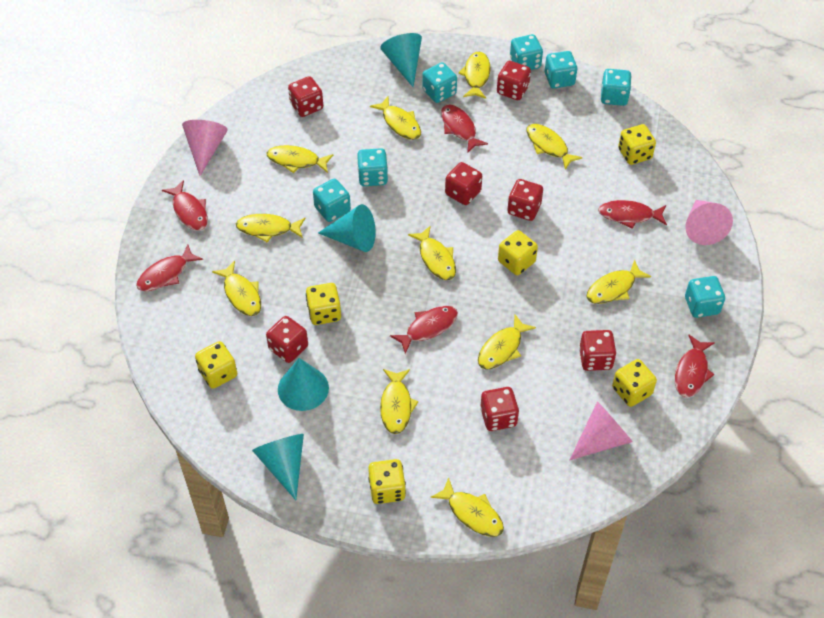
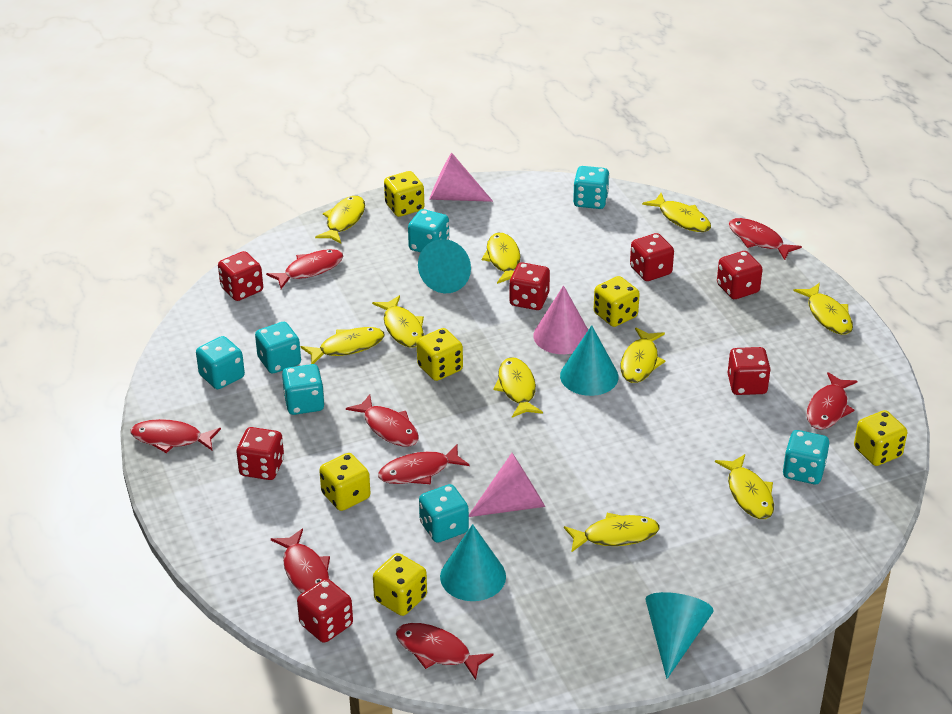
red fish: [136,244,203,291] [162,180,208,231] [390,306,458,354] [441,104,488,153] [598,200,667,229] [675,335,715,397] = 6 -> [130,419,221,453] [266,249,343,289] [271,528,330,593] [346,394,419,447] [378,444,469,484] [396,623,494,680] [729,218,802,260] [806,372,858,430] = 8
yellow fish: [212,261,261,316] [236,214,306,243] [267,145,334,173] [370,97,421,140] [380,369,418,434] [408,226,456,280] [430,477,504,537] [458,52,490,99] [478,314,536,370] [526,124,583,170] [586,260,651,304] = 11 -> [301,327,385,364] [315,196,365,244] [372,295,424,348] [482,233,521,284] [493,357,543,418] [564,513,660,552] [620,327,665,383] [642,193,711,232] [715,454,774,519] [794,283,853,335] = 10

